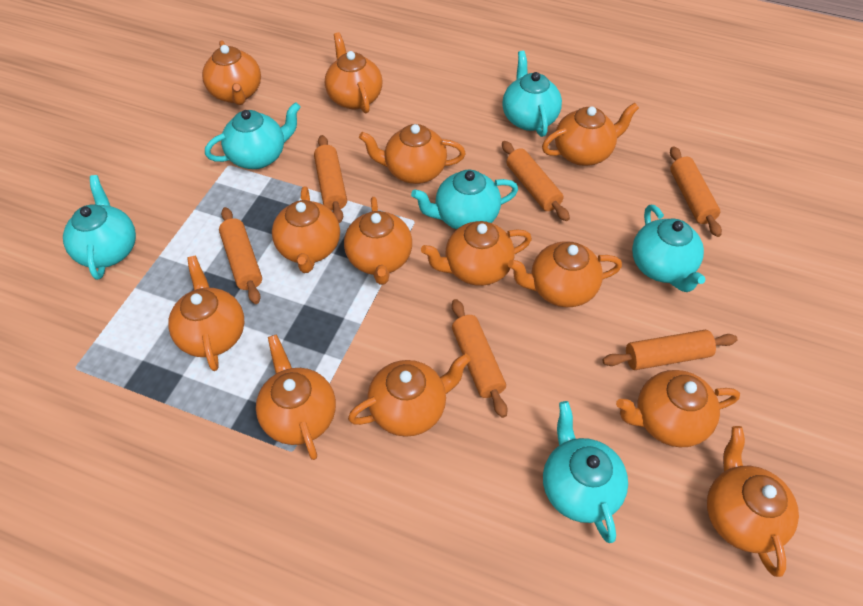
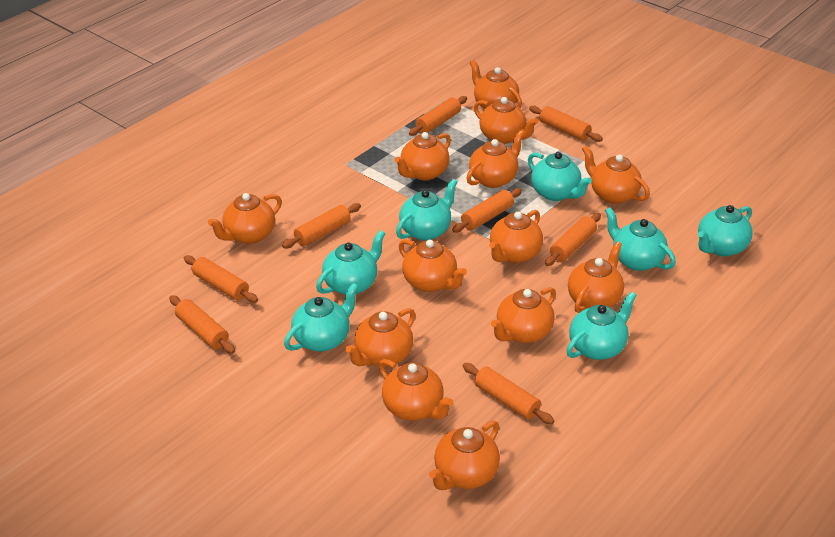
orange rolling pin: [219,207,262,304] [314,135,347,223] [452,299,507,418] [502,141,570,221] [602,330,737,370] [670,146,722,237] = 6 -> [169,295,235,354] [184,255,258,303] [282,203,361,248] [409,96,467,136] [452,188,522,233] [462,363,554,424] [529,106,603,142] [545,213,601,266] = 8
turquoise teapot: [63,175,136,280] [205,102,301,169] [411,170,518,230] [502,51,562,137] [543,401,628,543] [632,205,706,292] = 6 -> [284,283,359,351] [316,230,386,295] [396,179,458,241] [528,152,592,201] [566,291,637,360] [605,207,676,271] [698,205,753,256] = 7

